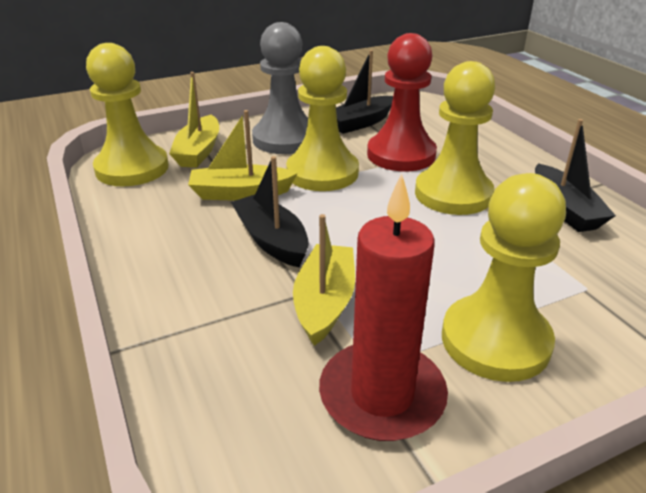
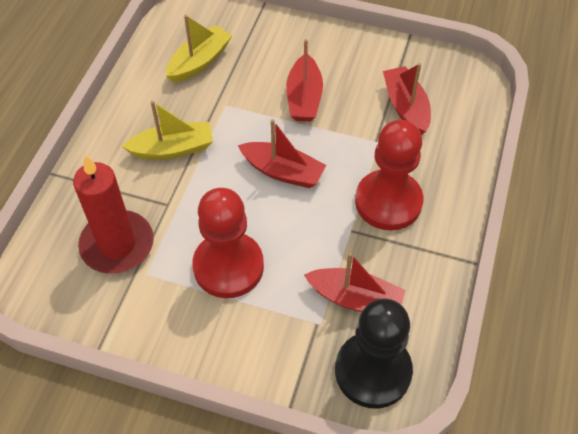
black boat: [231,156,309,267] [336,50,393,134] [535,119,616,232] = 3 -> none = 0
black pawn: none = 0 -> [335,298,413,409] = 1
grey pawn: [252,22,308,154] = 1 -> none = 0
red boat: none = 0 -> [238,119,326,188] [286,39,323,121] [304,252,405,312] [383,63,431,135] = 4
red pawn: [367,33,437,171] = 1 -> [192,188,264,298] [355,120,423,230] = 2
yellow boat: [169,72,219,168] [188,110,298,200] [293,214,355,346] = 3 -> [122,101,213,160] [166,15,232,83] = 2
yellow pawn: [86,43,169,186] [286,46,359,191] [415,61,495,215] [442,173,566,382] = 4 -> none = 0

